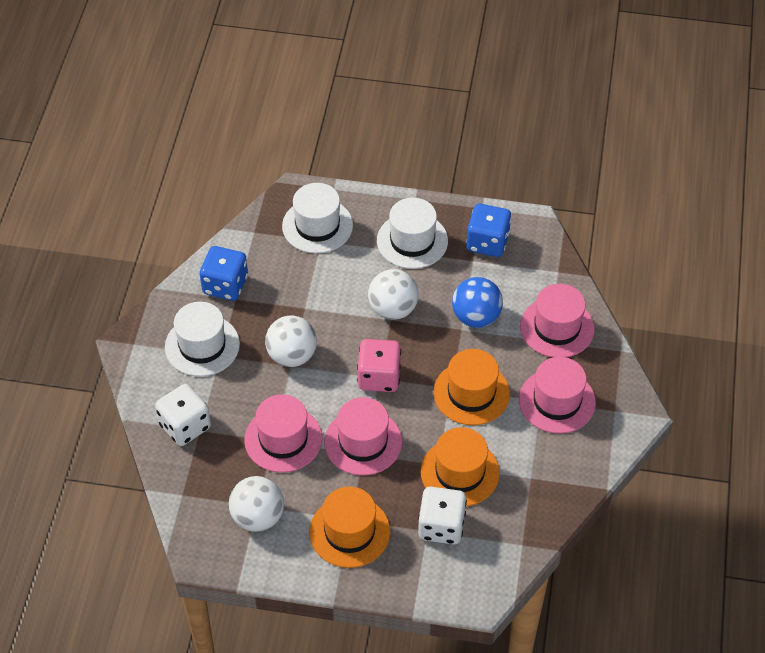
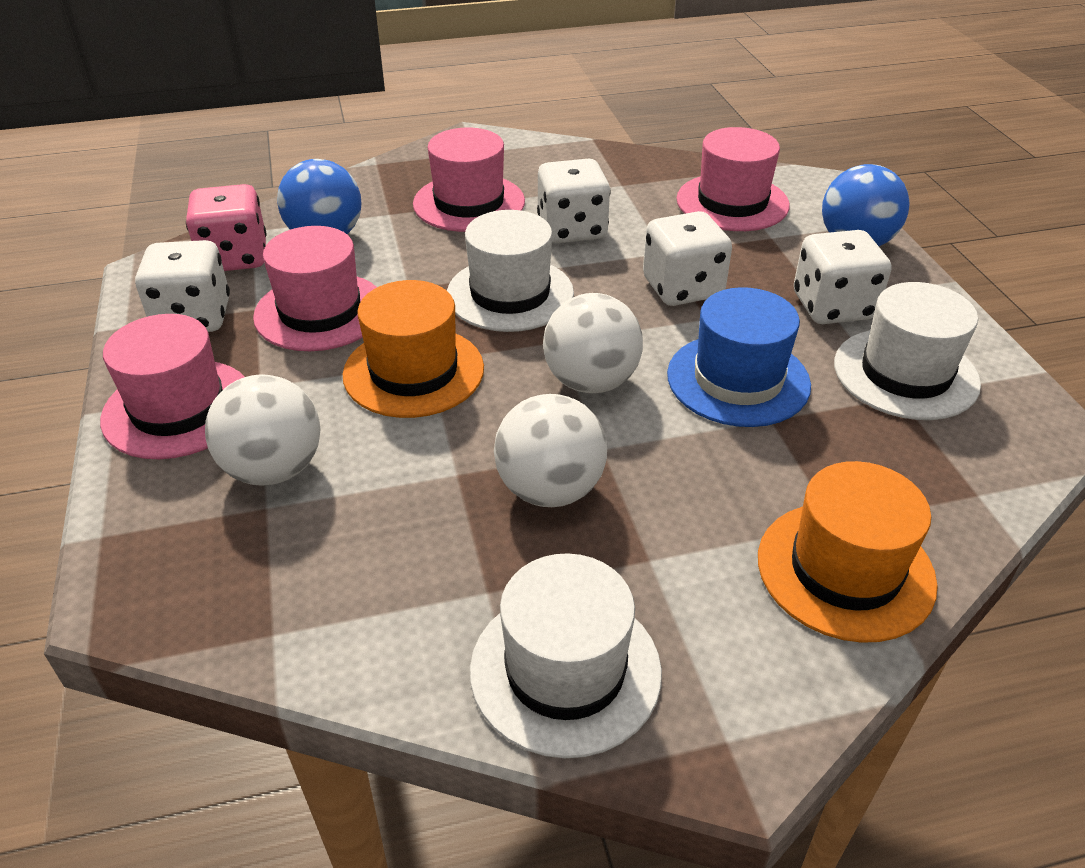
blue ball: [452,277,503,328] = 1 -> [277,159,361,234] [822,164,910,246] = 2
blue dice: [200,246,248,301] [466,204,511,257] = 2 -> none = 0
blue hat: none = 0 -> [667,287,811,427] = 1
orange hat: [309,487,390,568] [421,427,500,506] [433,349,510,425] = 3 -> [343,280,484,418] [758,461,938,643] = 2
white dice: [155,384,211,446] [418,487,467,545] = 2 -> [135,240,230,332] [537,159,611,243] [643,211,732,306] [794,230,891,324] = 4

